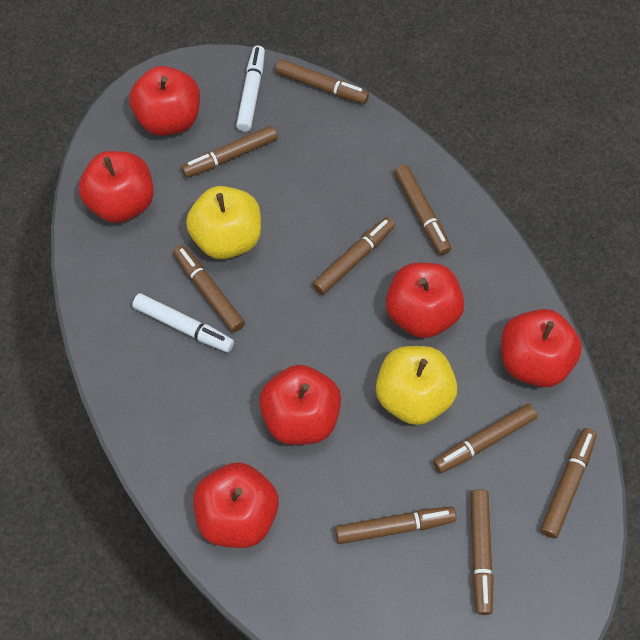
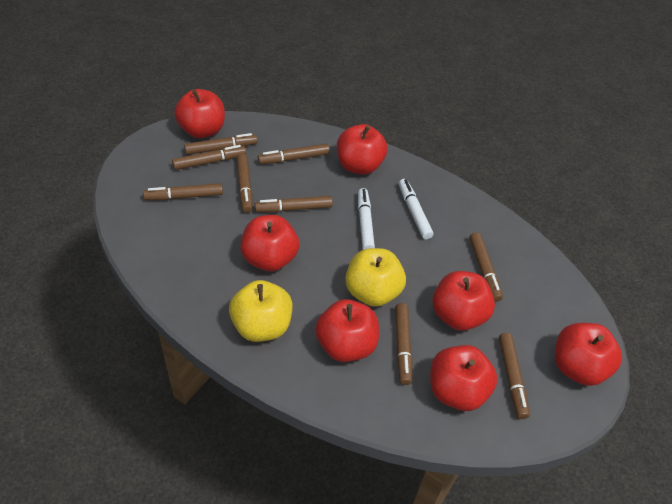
red apple: [79,151,154,223] [129,66,200,136] [193,462,279,548] [259,365,341,445] [386,263,464,338] [501,309,582,387] = 6 -> [174,89,225,138] [240,215,299,271] [315,299,379,362] [337,124,388,175] [430,345,498,411] [432,271,495,331] [555,323,622,386] = 7

